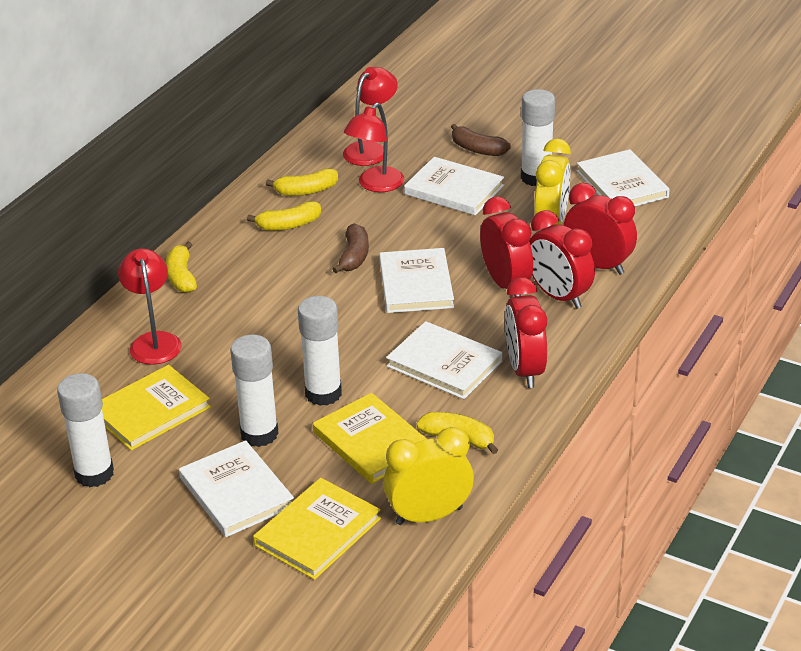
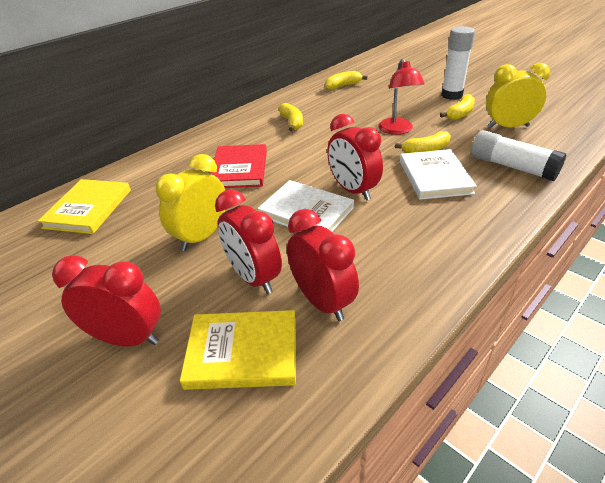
brown banana: [333,223,369,273] [451,124,511,156] = 2 -> none = 0
red book: none = 0 -> [210,144,267,188] = 1
red lamp: [118,248,182,365] [343,67,398,166] [344,103,404,192] = 3 -> [378,59,425,135] = 1
white book: [179,440,294,537] [379,248,454,313] [386,321,502,399] [404,157,504,215] [577,149,670,206] = 5 -> [257,180,354,232] [400,149,477,200] = 2
white glue stick: [57,373,114,487] [230,335,279,447] [298,296,342,406] [521,89,555,186] = 4 -> [441,26,475,100] [471,130,566,181] = 2
yellow book: [102,365,211,451] [253,478,381,580] [313,393,427,484] = 3 -> [38,179,131,234] [180,310,296,390] = 2

